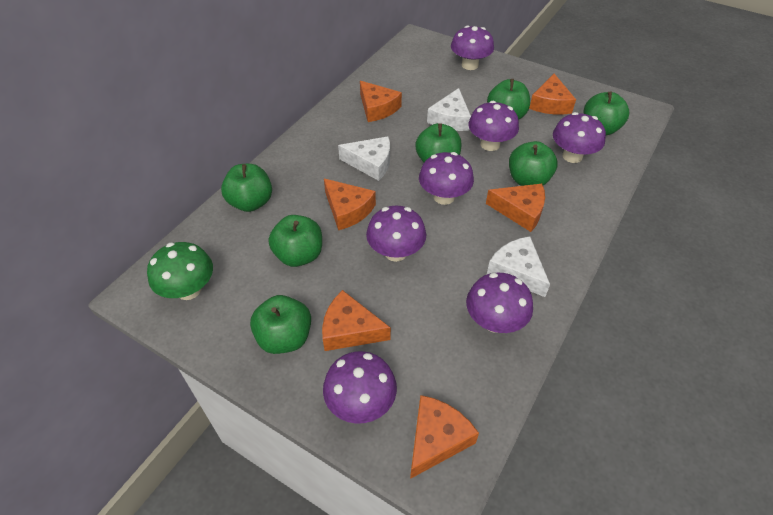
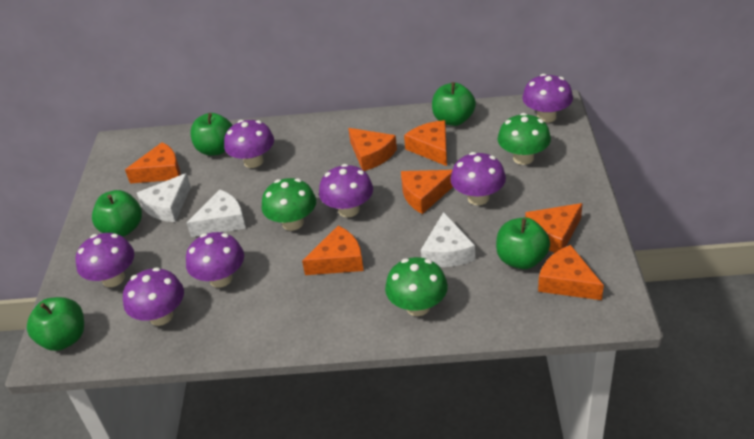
green apple: [221,164,272,212] [250,295,311,354] [269,215,322,267] [415,123,461,162] [487,79,530,120] [509,141,558,186] [583,91,629,136] = 7 -> [27,297,84,351] [92,190,142,237] [190,113,232,156] [432,82,476,126] [496,217,550,269] = 5
green mushroom: [147,242,213,300] = 1 -> [262,178,316,231] [385,257,448,316] [498,113,551,165] = 3
orange cheese: [322,290,391,351] [324,179,376,230] [360,81,402,122] [410,395,479,479] [486,184,545,232] [529,74,576,114] = 6 -> [125,142,181,183] [302,226,364,275] [348,128,397,171] [401,170,453,214] [404,120,447,166] [525,203,583,253] [538,245,604,300] = 7

